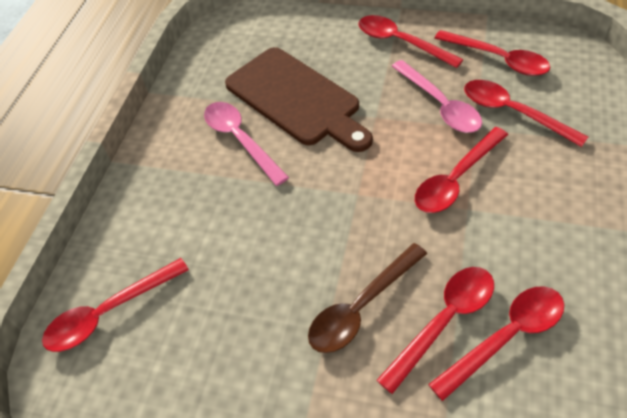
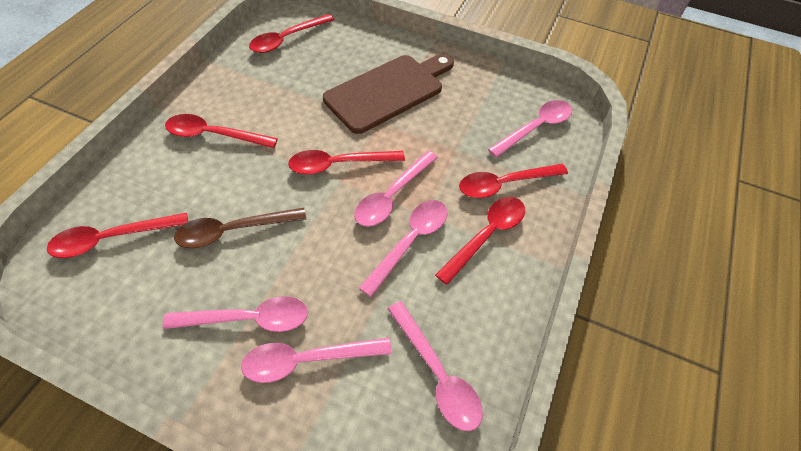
pink spoon: [204,102,289,186] [392,60,482,133] = 2 -> [163,296,308,332] [241,337,392,383] [354,151,438,227] [359,200,447,297] [388,301,483,431] [488,100,572,158] = 6
red spoon: [42,258,189,352] [358,15,463,68] [376,267,494,394] [415,127,508,213] [428,286,564,401] [435,30,550,76] [464,80,588,147] = 7 -> [47,213,188,258] [165,114,278,148] [249,14,334,53] [288,150,405,175] [435,197,525,285] [459,164,568,198] = 6

